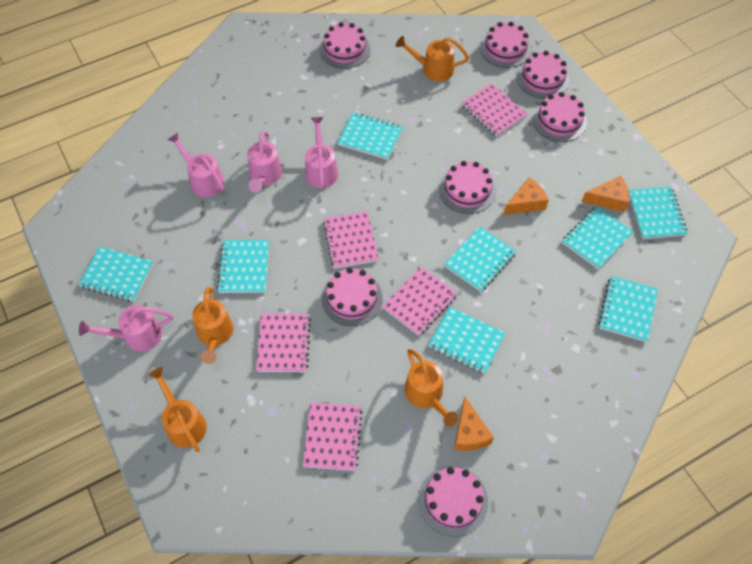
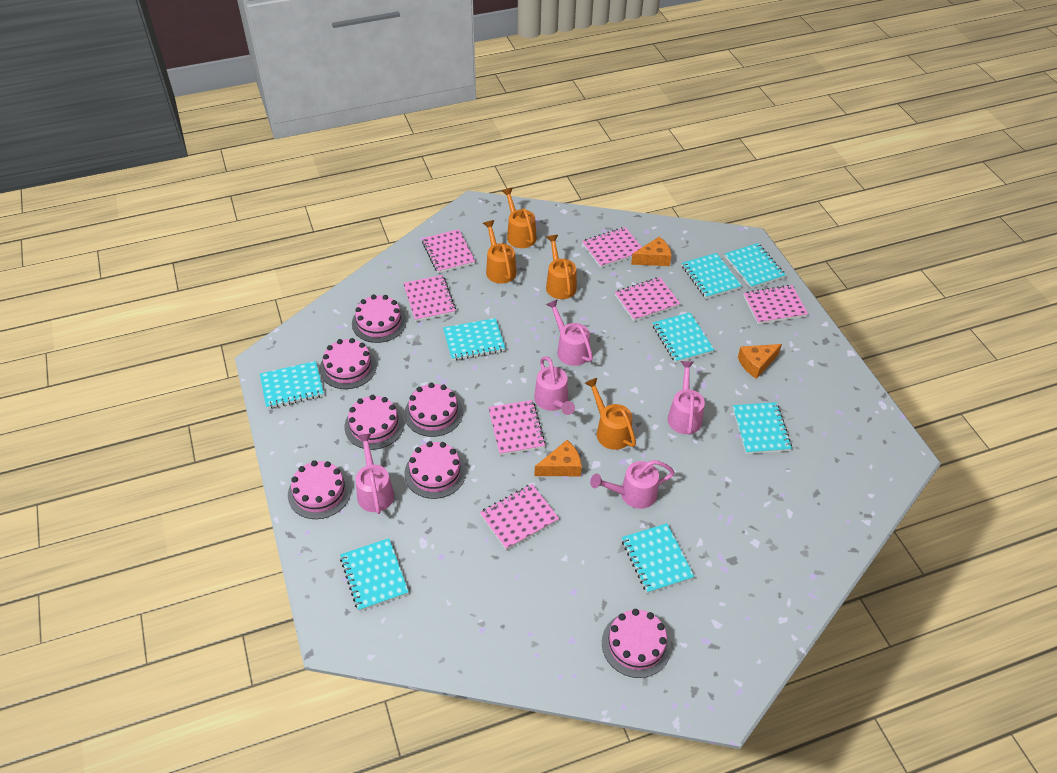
pink notebook: [256,314,311,372] [303,403,363,471] [323,211,379,269] [382,267,458,336] [461,83,528,136] = 5 -> [403,275,456,322] [422,229,475,273] [480,484,559,550] [488,400,546,455] [582,227,642,268] [615,277,680,321] [743,285,808,324] = 7
pink watering can: [78,305,173,352] [167,132,225,197] [247,131,282,193] [305,117,338,189] = 4 -> [356,433,394,514] [534,356,575,415] [546,299,593,366] [590,460,675,509] [668,361,705,435] = 5

